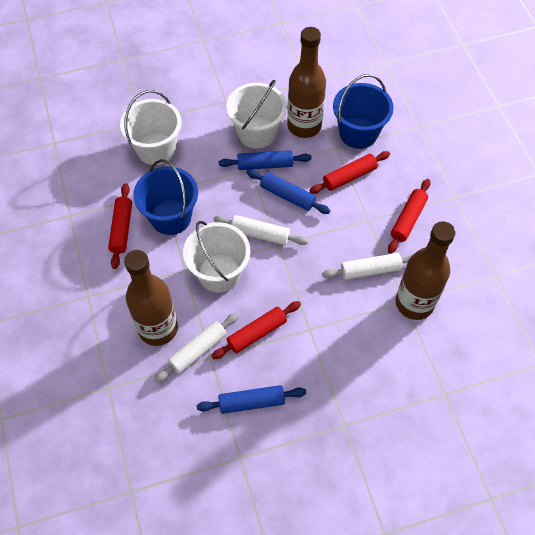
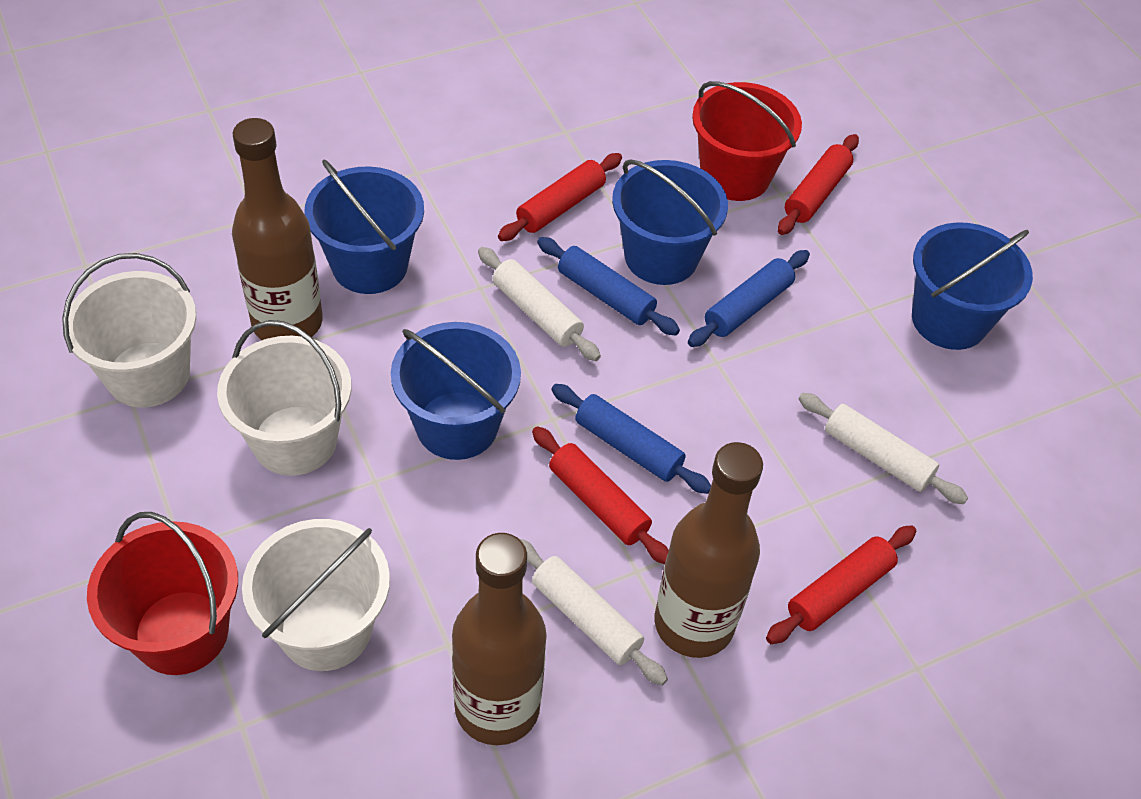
blue bucket: [133,159,198,235] [333,74,394,149] = 2 -> [305,160,424,294] [391,322,521,460] [612,159,728,285] [912,222,1033,350] = 4
red bucket: none = 0 -> [87,512,238,675] [692,81,802,201] = 2

